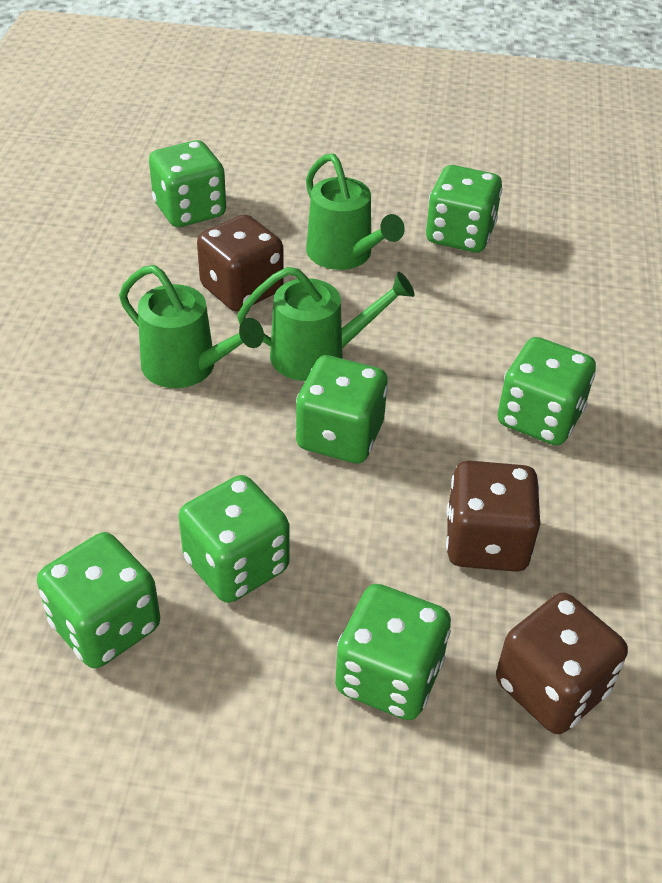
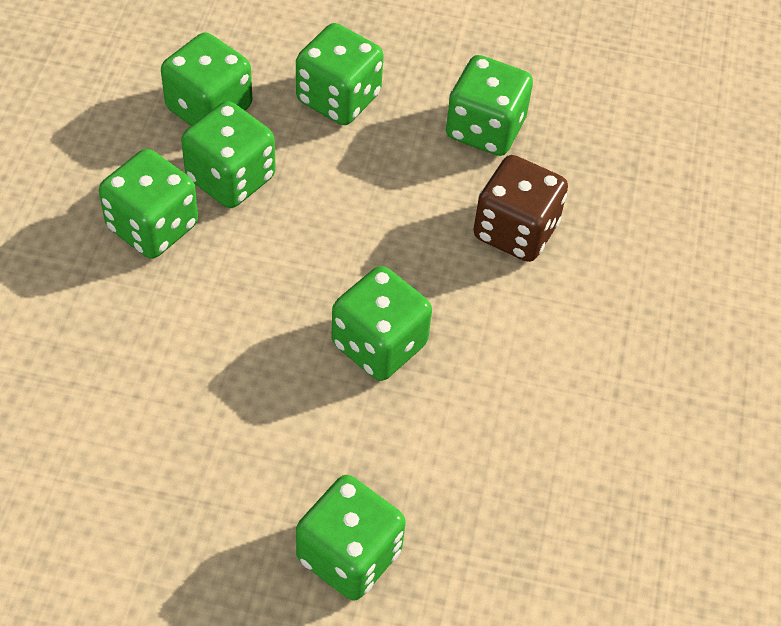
brown dice: [197,214,284,312] [446,461,540,572] [496,593,628,734] = 3 -> [473,155,568,262] = 1
green watering can: [119,265,264,388] [237,267,415,381] [306,153,405,270] = 3 -> none = 0

